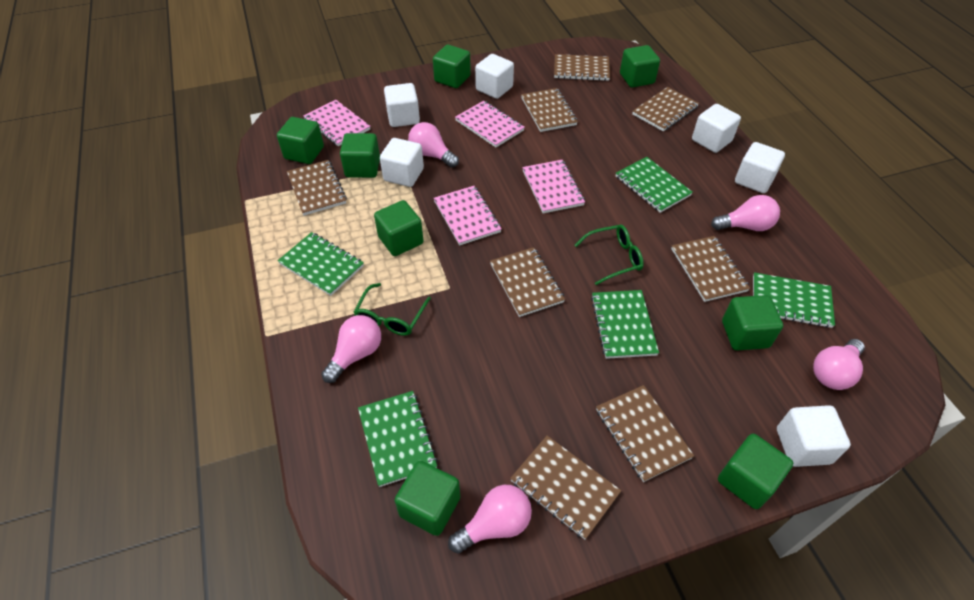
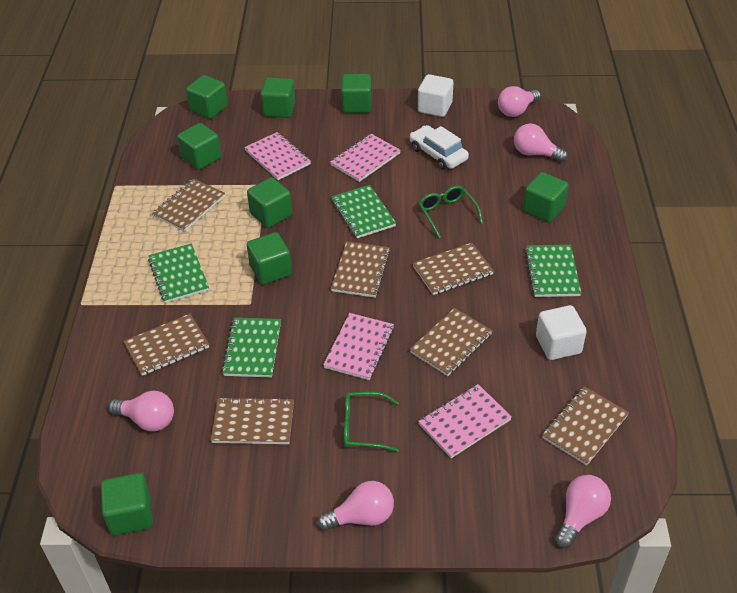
brown notebook: [287,160,347,216] [490,247,565,317] [510,436,621,540] [521,88,578,132] [554,54,610,81] [596,385,694,482] [632,87,699,131] [671,236,750,302] = 8 -> [123,314,209,376] [152,178,225,232] [211,397,294,444] [331,241,390,298] [410,308,493,376] [413,243,494,295] [542,386,629,466] = 7
green notebook: [277,232,364,296] [358,391,438,487] [591,290,659,359] [616,157,693,213] [753,272,835,328] = 5 -> [148,243,209,303] [222,317,281,378] [331,185,396,238] [525,245,581,297] = 4
white car: none = 0 -> [410,125,469,170] = 1
white cube: [380,138,424,187] [384,83,420,127] [475,54,514,99] [692,104,741,153] [735,142,785,193] [777,405,851,467] = 6 -> [418,74,453,117] [536,305,587,360] = 2

